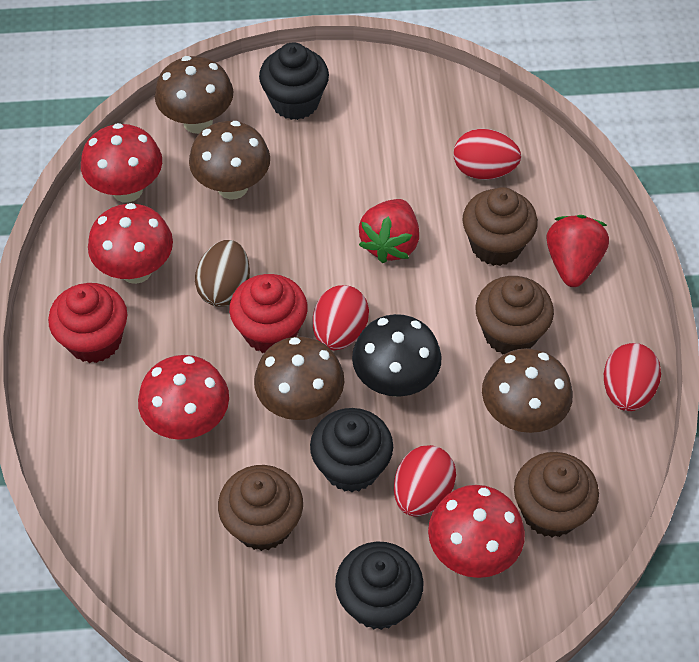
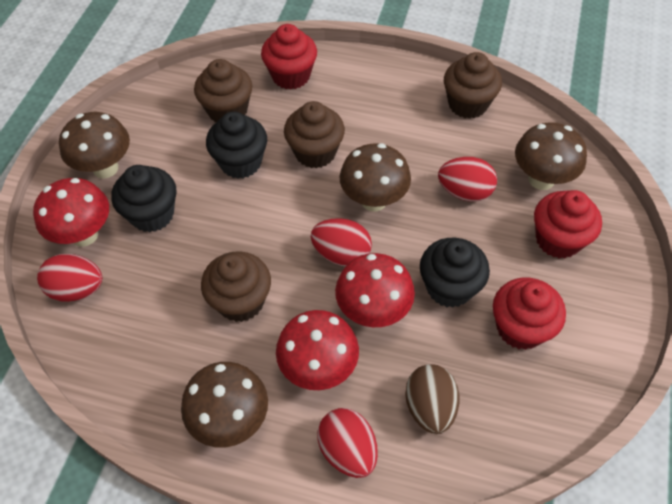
black mushroom: [352,314,442,397] = 1 -> none = 0
red cupcake: [48,283,127,363] [229,274,308,353] = 2 -> [261,24,317,90] [493,278,566,350] [534,190,602,259] = 3
red mushroom: [81,123,162,203] [88,203,173,284] [138,355,229,440] [428,485,525,578] = 4 -> [33,178,109,247] [276,310,359,390] [335,253,415,327] = 3
red strawberry: [359,199,419,263] [546,215,609,287] = 2 -> none = 0

